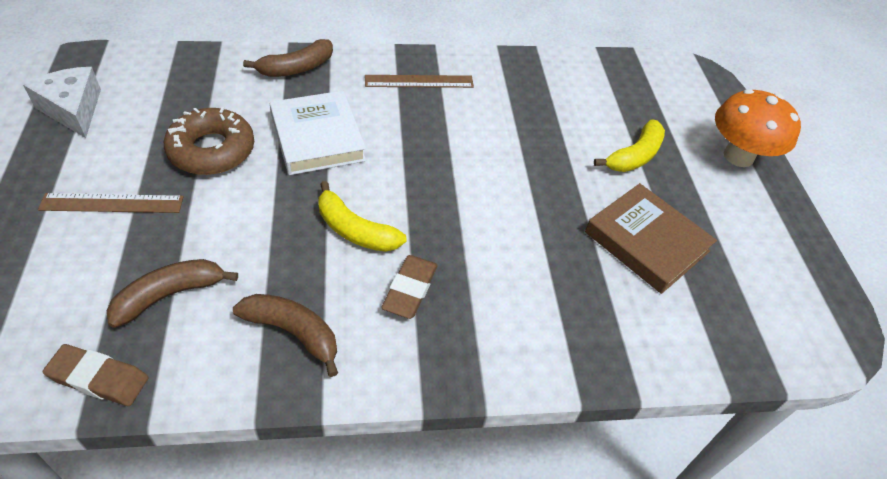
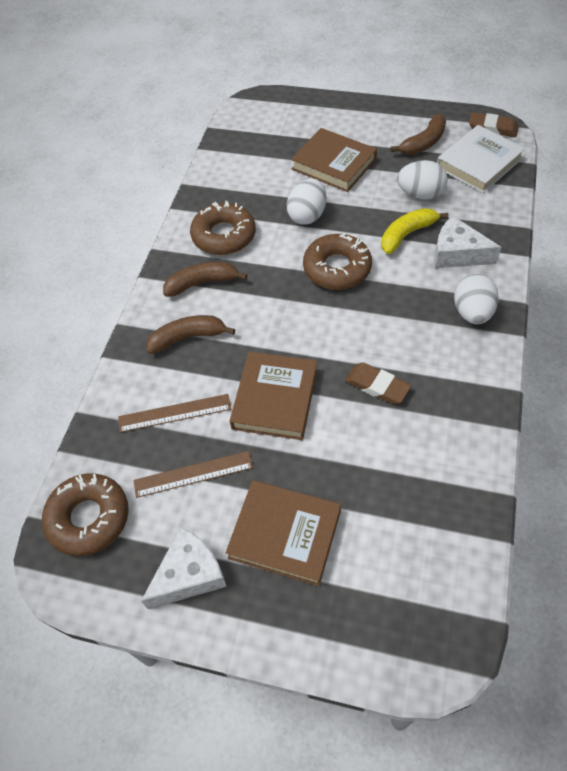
brown book: [585,183,717,294] = 1 -> [226,480,341,586] [230,352,317,440] [291,128,377,192] = 3
brown donut: [164,107,254,175] = 1 -> [42,473,129,556] [190,201,256,255] [303,233,372,290] = 3
orange mushroom: [715,89,801,167] = 1 -> none = 0
white cheese: [23,67,101,138] = 1 -> [141,527,227,609] [434,216,501,268] = 2
white egg: none = 0 -> [286,179,326,225] [397,160,448,199] [454,273,499,324] = 3
yellow banana: [318,181,406,252] [594,119,665,172] = 2 -> [381,208,449,254] = 1

